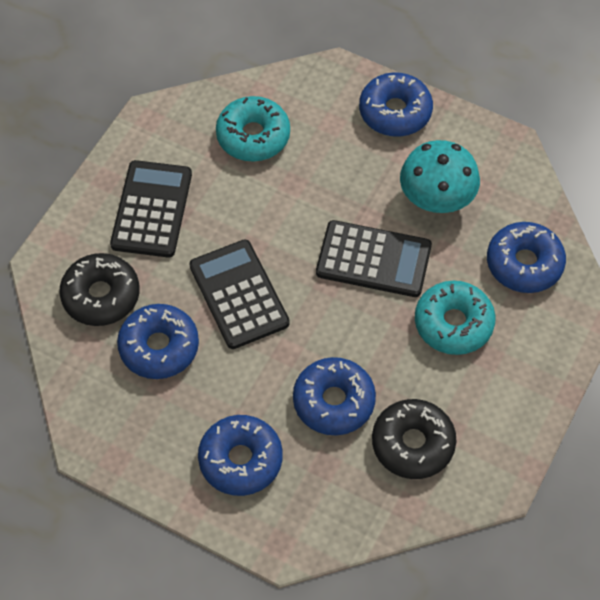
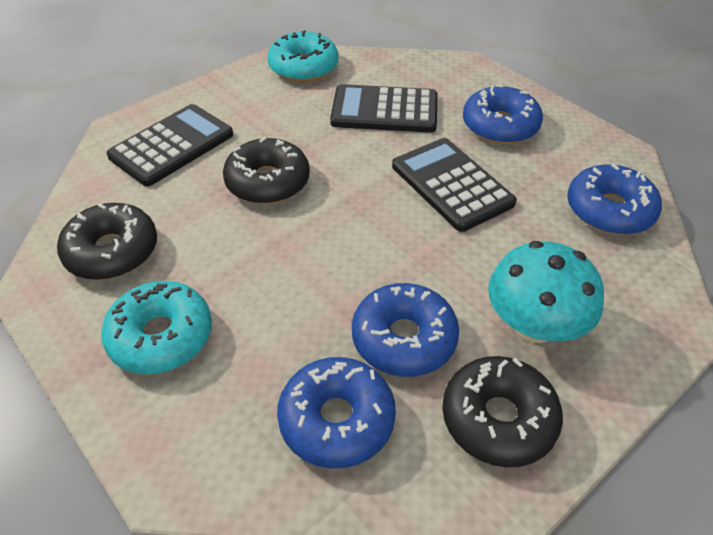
black donut: [60,253,140,326] [372,399,457,479] = 2 -> [57,203,157,280] [223,137,310,204] [442,356,563,467] = 3
blue donut: [117,304,199,379] [198,415,283,496] [293,357,376,436] [359,72,433,137] [487,222,566,293] = 5 -> [277,357,396,469] [352,283,459,377] [463,84,543,144] [567,164,662,235] = 4

